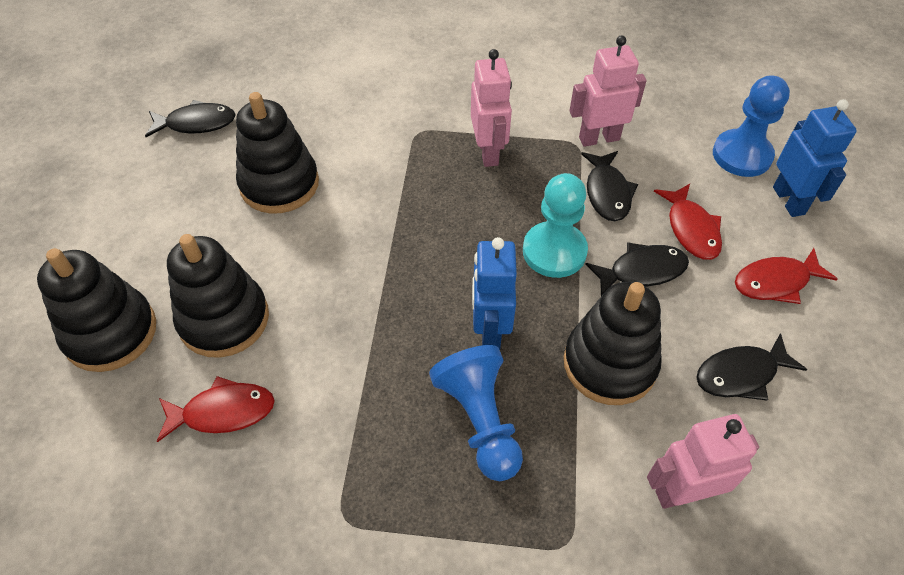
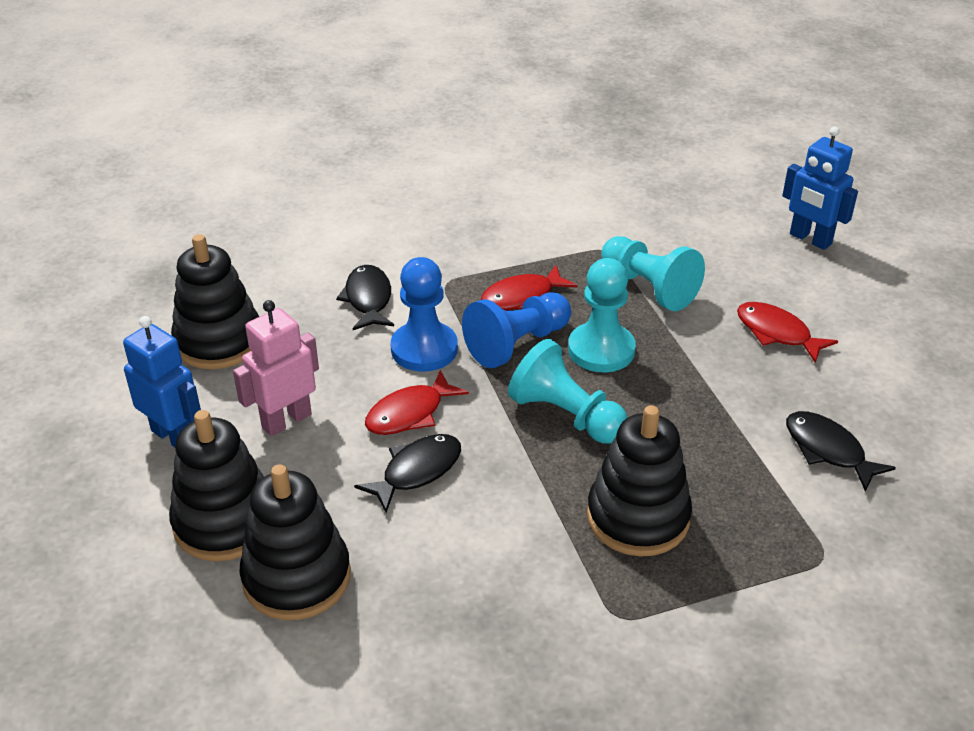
black fish: [145,100,235,137] [581,151,638,221] [585,242,689,297] [696,333,807,401] = 4 -> [336,265,394,330] [354,434,461,513] [786,411,896,491] = 3
pink robot: [471,49,512,167] [569,35,647,147] [647,414,759,509] = 3 -> [233,300,319,436] = 1
turquoise pawn: [523,173,588,278] = 1 -> [508,339,628,444] [568,258,636,373] [601,236,705,311] = 3

